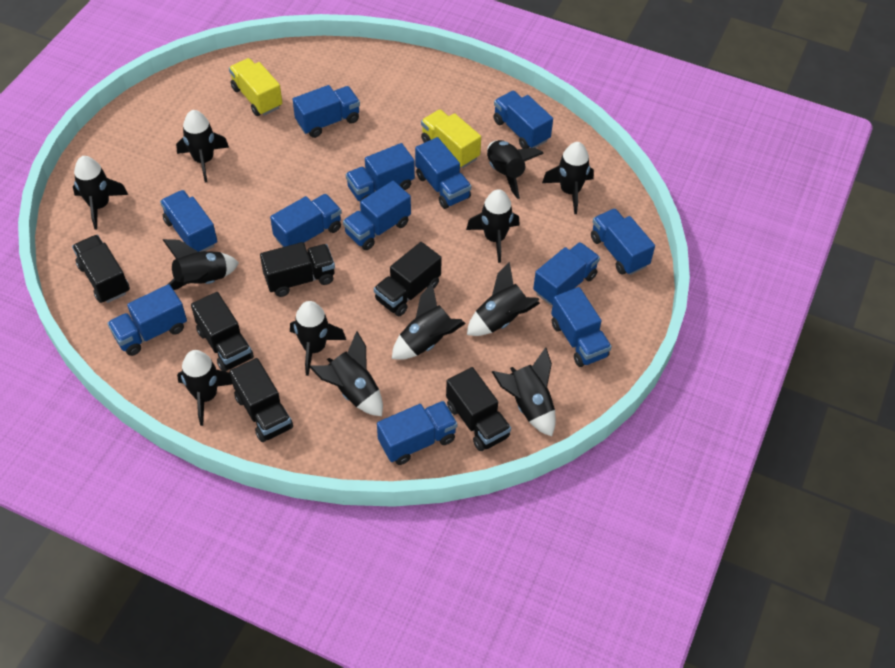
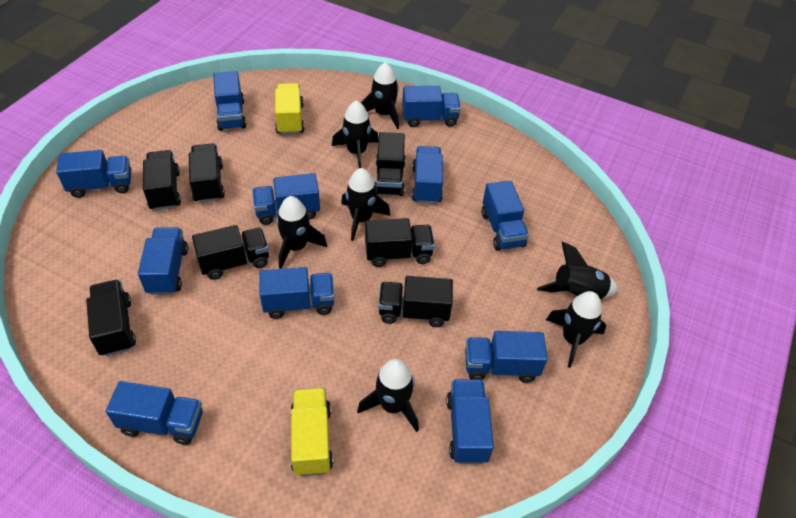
black rocket: [73,156,128,229] [163,239,239,290] [176,110,229,182] [177,350,233,426] [290,301,346,376] [309,331,383,416] [392,284,466,360] [466,189,520,263] [467,262,540,336] [487,140,544,199] [492,347,556,437] [542,142,594,214] = 12 -> [276,196,327,269] [332,100,379,168] [341,168,390,241] [357,359,419,432] [361,62,399,129] [537,242,618,299] [546,291,606,368] = 7
black truck: [72,235,130,303] [191,292,254,372] [230,358,293,442] [260,242,335,297] [374,242,442,316] [446,367,511,451] = 6 -> [86,280,136,356] [143,150,181,211] [189,143,225,203] [192,225,269,280] [365,218,435,267] [375,132,406,196] [378,276,453,327] = 7
blue truck: [107,284,187,356] [160,190,217,252] [270,194,342,247] [293,85,360,138] [343,181,411,250] [346,143,415,201] [377,401,457,465] [415,137,471,209] [493,91,553,149] [533,242,600,305] [551,287,612,367] [591,208,655,275] = 12 -> [56,150,131,198] [106,381,203,445] [138,227,188,295] [213,71,247,131] [252,173,320,225] [259,267,335,319] [402,86,461,127] [412,146,443,204] [446,379,494,464] [465,331,547,383] [482,181,529,251] = 11

